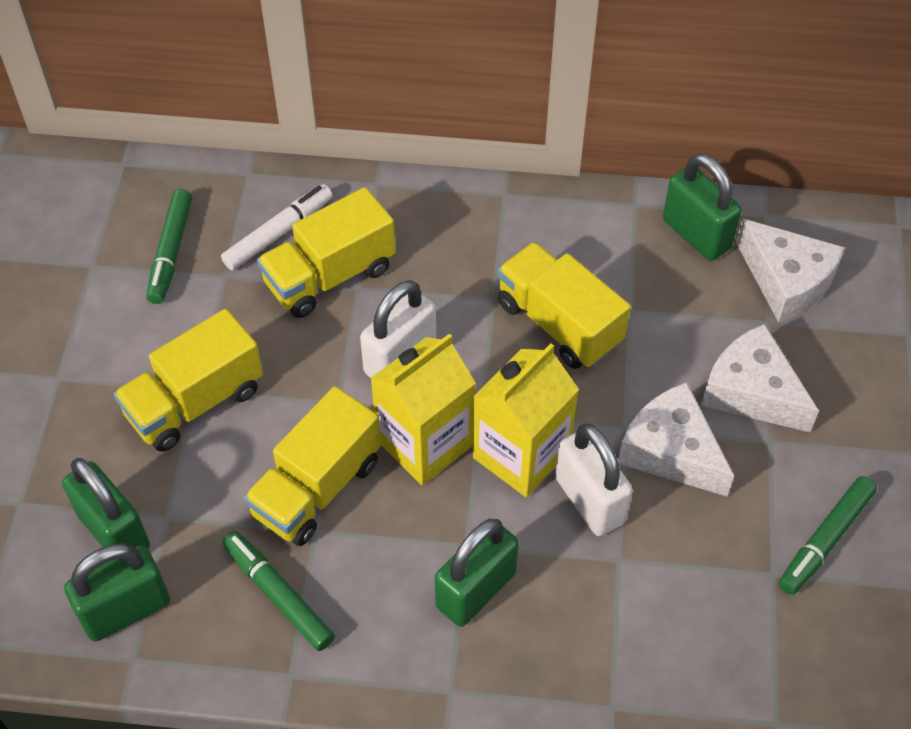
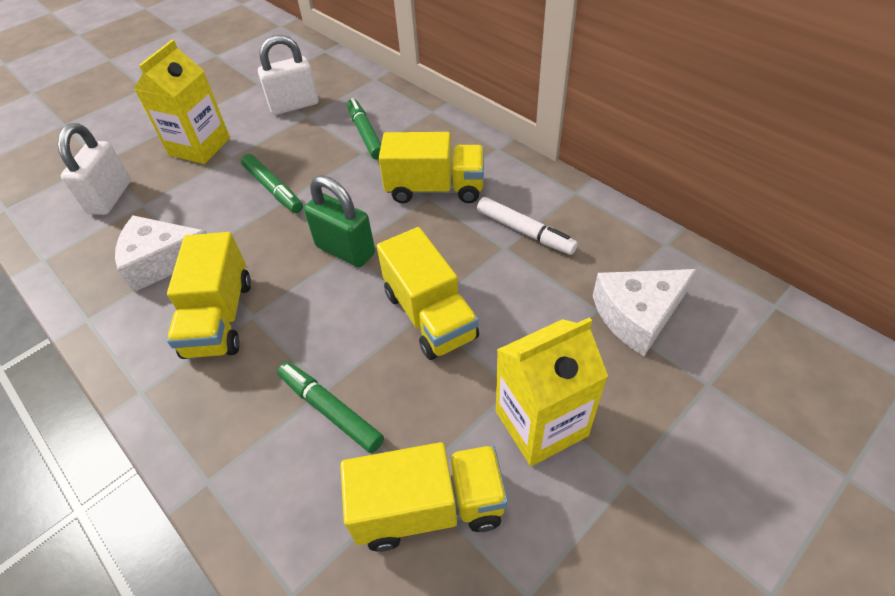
green padlock: [62,458,150,549] [64,543,170,642] [435,519,519,627] [663,154,742,261] = 4 -> [304,175,375,267] = 1
white cheese: [618,382,734,496] [701,324,819,432] [736,219,845,323] = 3 -> [115,215,207,292] [593,269,696,356] = 2

